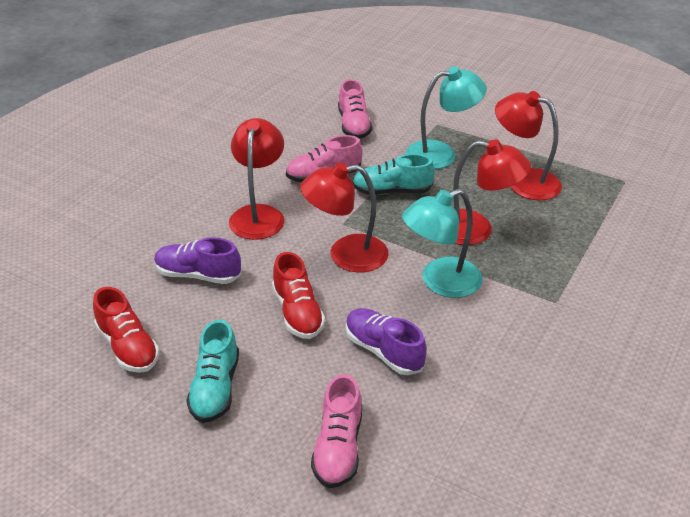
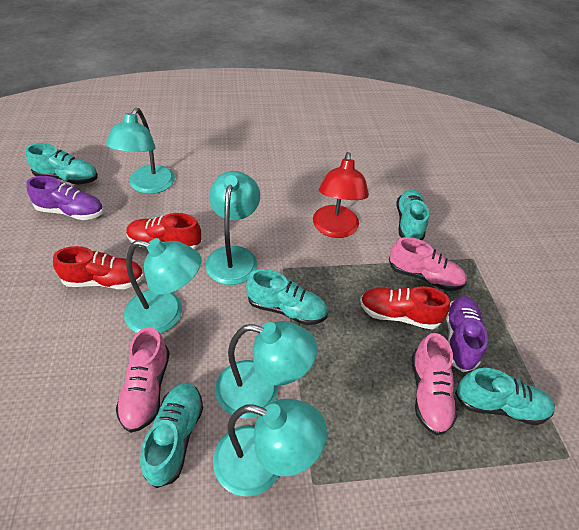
red lamp: [229,118,284,240] [300,162,389,273] [453,139,531,245] [495,91,562,200] = 4 -> [313,152,369,238] = 1
red shoe: [93,287,159,373] [272,252,325,339] = 2 -> [53,246,144,289] [126,213,202,249] [360,286,450,330] = 3
turquoise lamp: [402,189,483,298] [405,66,487,169] = 2 -> [106,108,175,194] [124,238,201,334] [205,171,260,285] [213,399,327,497] [215,321,317,419] = 5
turquoise shoe: [186,320,239,423] [352,154,435,195] = 2 -> [25,143,98,185] [140,383,203,488] [246,269,328,325] [396,189,429,240] [455,368,555,426] = 5

